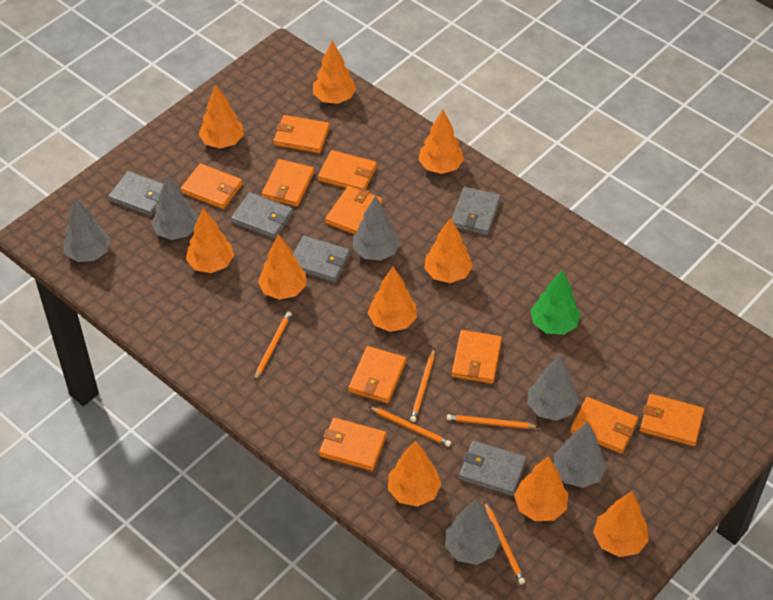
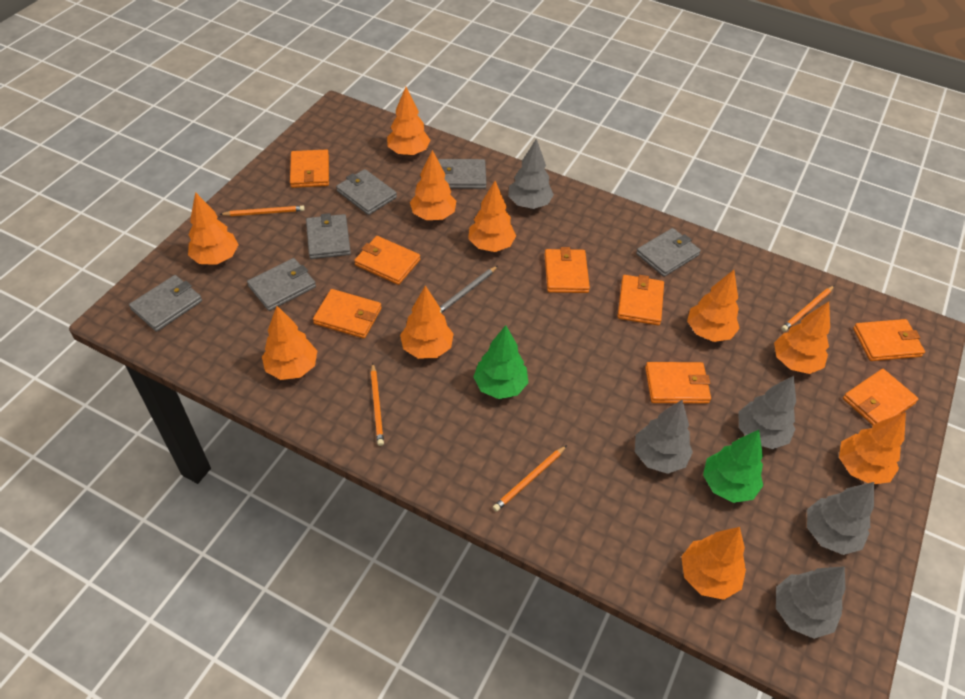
green tree: [531,270,580,335] = 1 -> [473,325,529,399] [703,430,763,503] = 2
grey pencil: none = 0 -> [440,266,498,313] = 1
grey tree: [63,198,111,262] [151,175,198,240] [353,196,400,261] [445,499,500,565] [528,355,579,421] [554,422,607,488] = 6 -> [508,139,554,209] [635,400,693,474] [738,376,796,449] [776,566,846,639] [807,482,874,555] = 5
grey wallet: [108,171,164,216] [231,192,293,239] [293,236,350,282] [452,187,501,235] [459,440,527,496] = 5 -> [129,275,202,332] [247,258,316,311] [306,213,351,259] [336,169,397,215] [438,159,487,189] [636,228,701,277] = 6
orange pencil: [254,311,292,381] [369,407,451,447] [410,348,435,422] [447,414,539,429] [484,501,525,585] = 5 -> [219,206,305,216] [371,363,384,446] [493,445,567,512] [781,286,834,331] = 4
orange wallet: [181,163,243,209] [261,159,314,207] [273,115,330,153] [318,150,377,190] [319,418,386,471] [325,186,382,235] [348,346,406,403] [452,330,502,384] [570,397,638,454] [640,394,704,446] = 10 -> [290,149,329,188] [313,289,382,339] [354,236,420,285] [544,247,590,293] [617,275,664,325] [645,362,711,404] [843,369,919,425] [853,319,925,361] = 8

